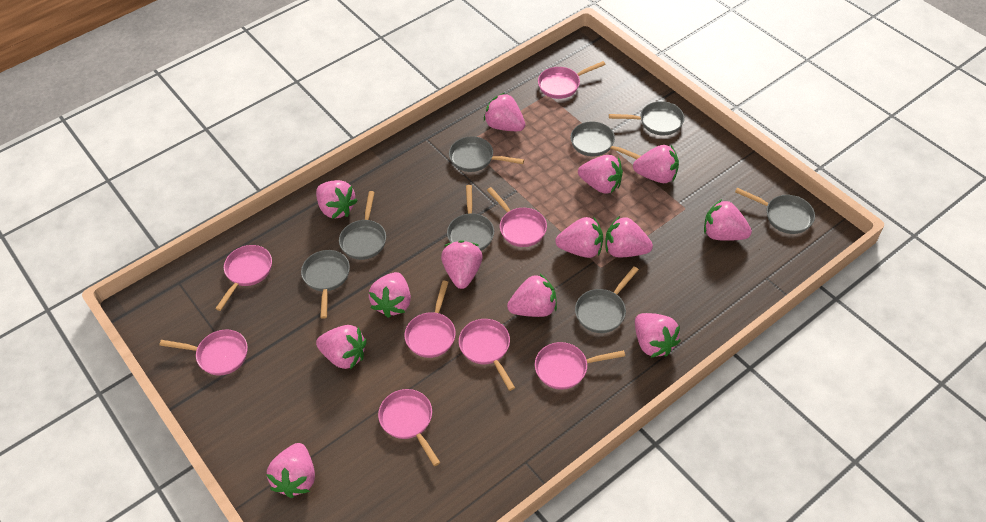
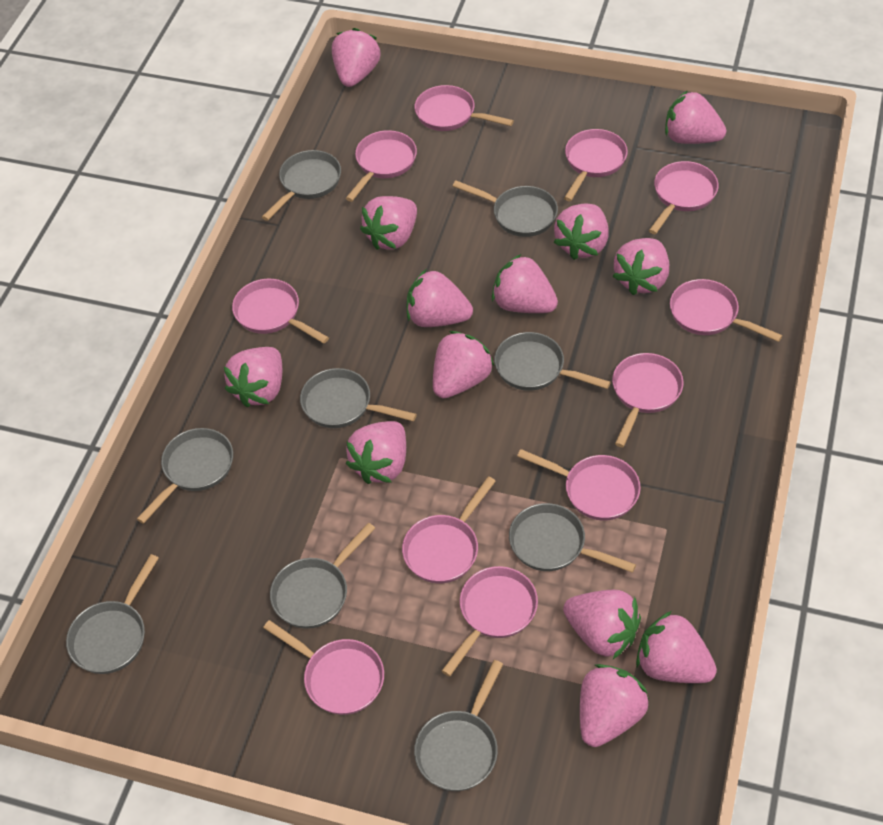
grey pan: [301,250,350,319] [339,191,386,260] [447,185,494,251] [449,136,524,172] [570,122,641,159] [575,267,639,333] [609,101,684,136] [735,188,815,234] = 8 -> [66,554,159,674] [137,428,233,524] [262,150,341,221] [270,523,375,629] [300,368,417,428] [414,660,503,791] [453,181,558,237] [494,332,611,391] [509,503,636,573] = 9
pink pan: [159,330,248,376] [215,245,272,311] [378,389,440,466] [405,281,456,358] [459,319,515,391] [487,187,547,247] [535,342,625,390] [538,61,606,99] = 8 -> [232,279,329,343] [263,620,384,715] [346,130,417,202] [402,476,496,584] [414,85,514,131] [442,566,538,677] [517,449,641,521] [564,129,628,201] [612,353,684,447] [649,161,719,234] [670,279,783,342] = 11

